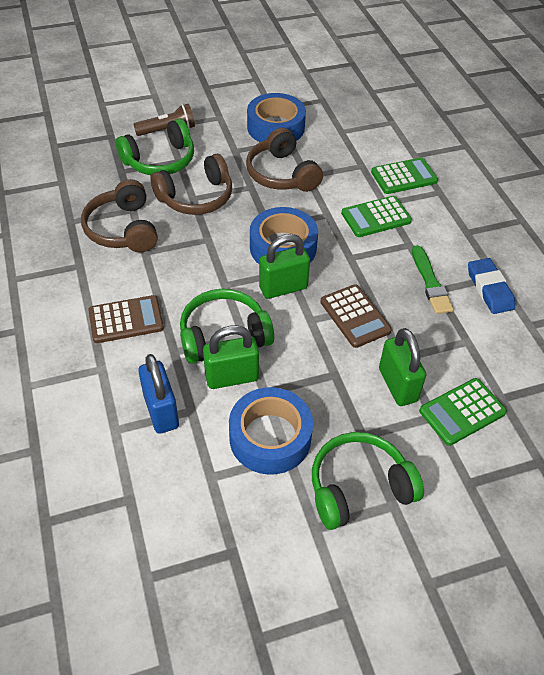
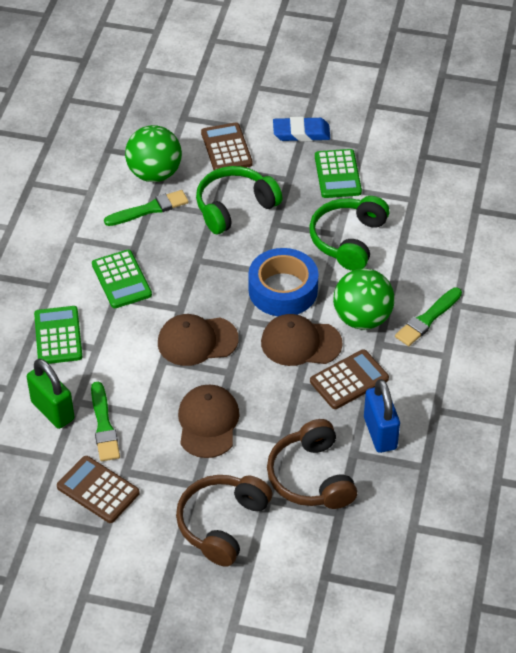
blue tape: [229,387,313,475] [247,93,306,142] [250,207,318,264] = 3 -> [248,248,318,316] = 1
brown calculator: [89,295,164,343] [320,284,392,348] = 2 -> [57,456,140,523] [201,122,253,170] [310,349,389,409] = 3
brown cap: none = 0 -> [158,314,239,366] [178,385,240,458] [261,314,343,366] = 3
brown flashlight: [134,104,195,136] = 1 -> none = 0
brown headphones: [81,179,158,252] [150,154,232,215] [246,128,323,192] = 3 -> [176,475,272,567] [267,419,357,509] = 2
green ball: none = 0 -> [125,125,182,182] [333,268,395,330] = 2
green brush: [412,245,454,314] = 1 -> [91,382,120,461] [104,190,189,226] [395,287,462,346] = 3
green headphones: [116,118,194,175] [180,289,274,364] [312,432,424,530] = 3 -> [196,166,283,234] [309,196,390,271] = 2
green padlock: [203,325,259,389] [259,234,310,299] [379,328,426,406] = 3 -> [27,359,75,429] = 1

